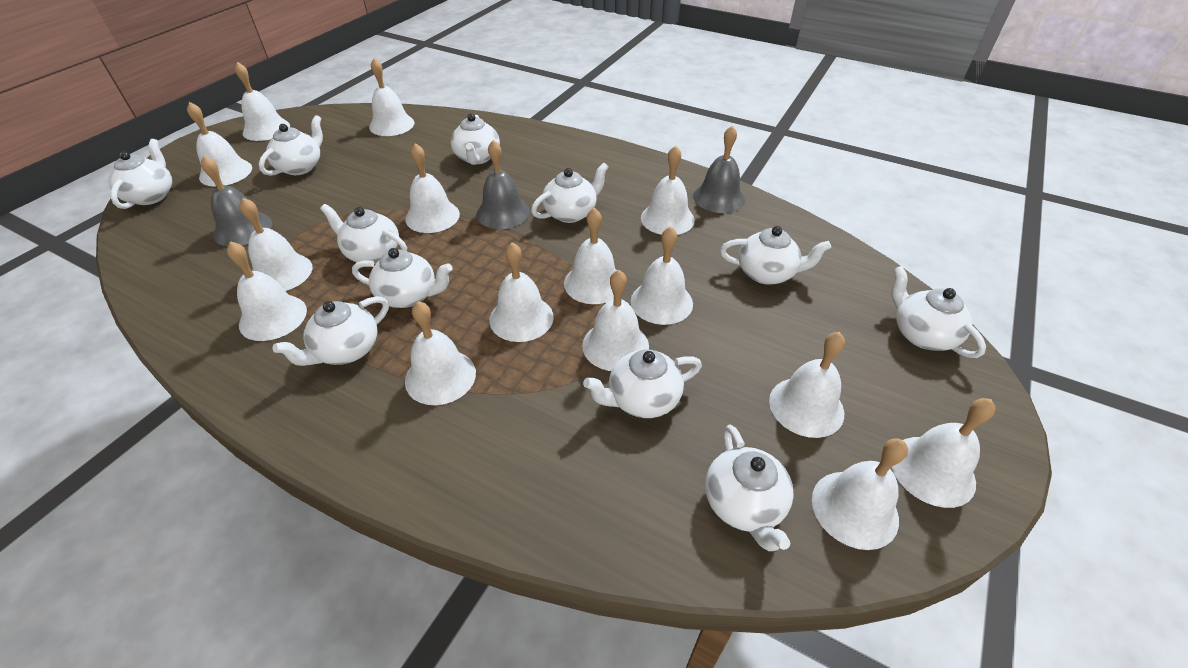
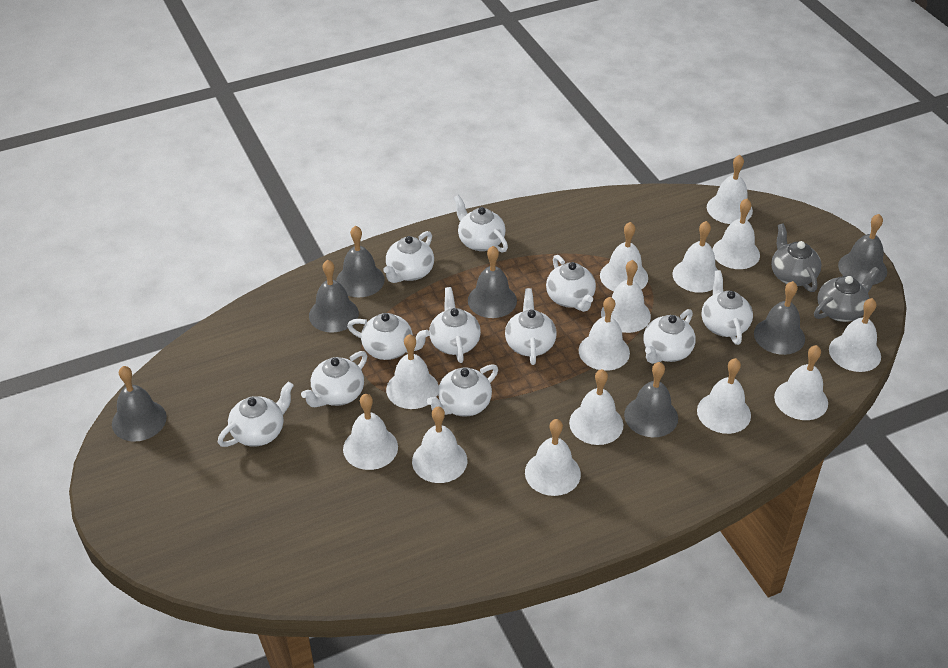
grey bell: [201,156,272,246] [476,140,530,229] [693,126,745,213] = 3 -> [112,366,167,442] [309,260,359,332] [336,226,385,297] [468,246,517,318] [624,362,678,437] [754,281,805,355] [838,214,887,285] = 7
grey teapot: none = 0 -> [771,223,821,292] [814,267,880,322] = 2
white bell: [187,102,252,187] [227,241,307,341] [235,62,290,141] [239,198,312,291] [369,58,414,136] [405,143,460,233] [405,301,476,405] [489,242,554,342] [564,208,617,304] [582,270,649,371] [631,226,693,325] [641,146,695,235] [769,332,845,438] [812,438,908,550] [892,398,996,508] = 15 -> [343,394,398,470] [386,334,439,409] [412,407,467,483] [525,419,581,496] [569,369,623,445] [579,297,630,371] [600,222,648,291] [601,260,651,333] [672,221,718,293] [697,358,751,434] [707,155,753,224] [712,199,760,269] [774,345,828,420] [829,298,881,372] = 14

